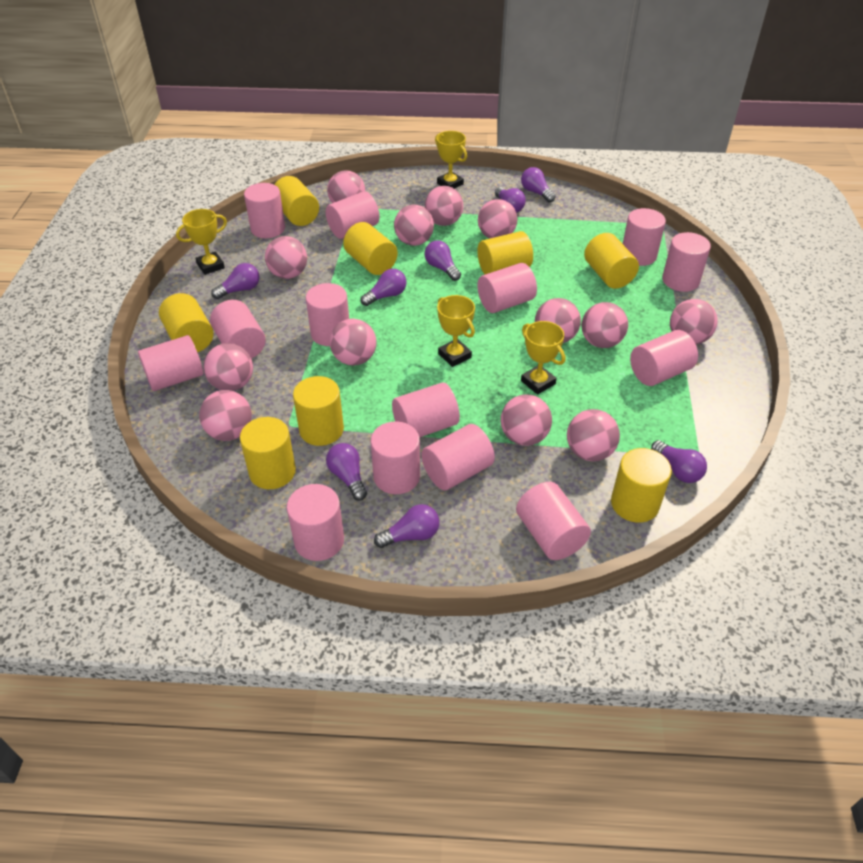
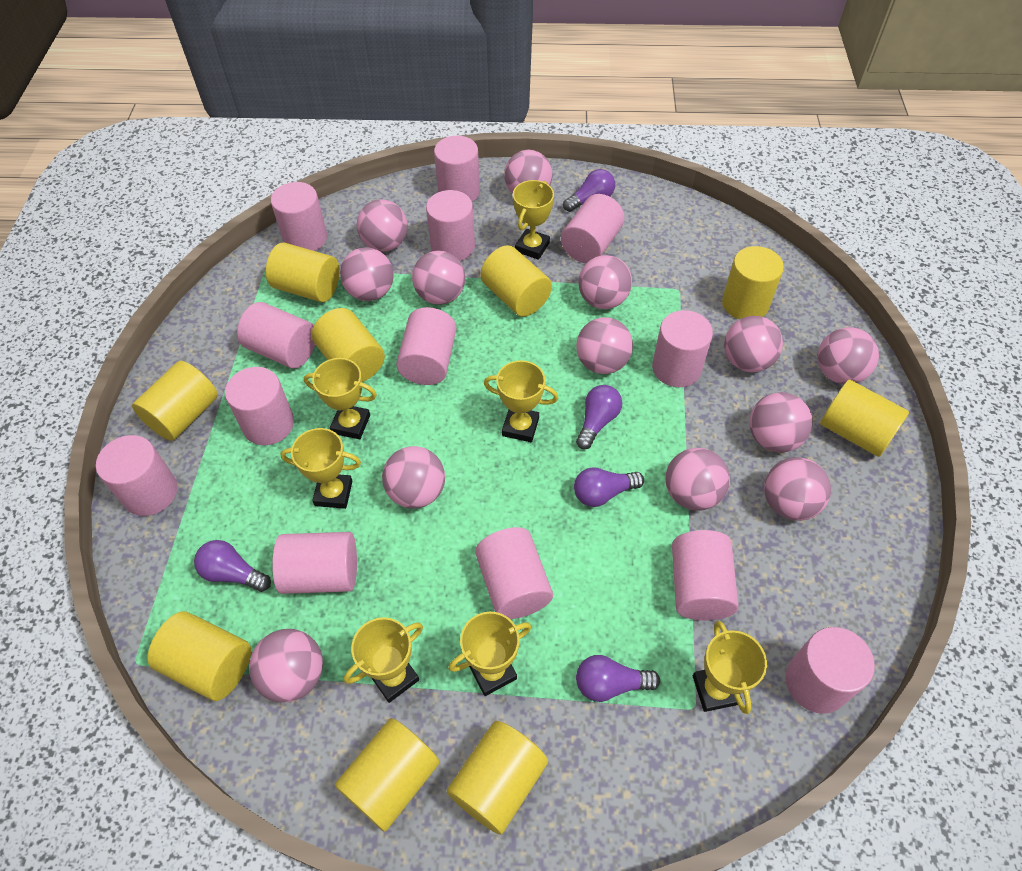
pink cylinder: [138,335,203,391] [210,300,266,359] [244,183,285,238] [287,484,344,561] [306,283,349,346] [326,191,380,239] [371,422,420,494] [392,382,460,437] [421,424,495,490] [477,263,537,313] [516,482,591,560] [623,208,666,266] [630,330,698,386] [662,232,711,292] = 14 -> [96,435,177,516] [225,367,294,445] [237,302,315,369] [271,182,327,251] [272,532,357,594] [396,307,456,385] [426,190,475,261] [434,136,480,202] [475,527,553,619] [561,194,624,263] [652,310,713,387] [672,530,739,620] [786,627,875,714] = 13
purple light bulb: [211,263,259,299] [326,443,367,501] [360,269,406,306] [374,504,439,548] [425,240,461,281] [495,187,526,213] [521,167,556,203] [651,440,707,483] = 8 -> [194,540,271,592] [563,169,615,212] [574,467,644,507] [576,385,622,449] [576,655,660,702] = 5
yellow cylinder: [159,293,213,352] [240,417,296,489] [274,176,319,226] [293,376,344,446] [343,222,398,275] [477,231,533,274] [584,233,639,289] [611,448,672,523] = 8 -> [132,361,218,441] [147,611,251,701] [266,243,340,302] [312,308,385,382] [335,718,440,832] [446,721,548,835] [480,245,552,317] [722,246,784,319] [820,380,909,457] = 9
yellow trophy: [176,209,227,275] [435,131,467,189] [437,295,475,367] [521,321,565,395] = 4 -> [280,428,361,509] [304,358,377,439] [344,617,423,703] [448,612,532,696] [484,360,558,442] [513,180,554,260] [693,621,767,714] = 7

